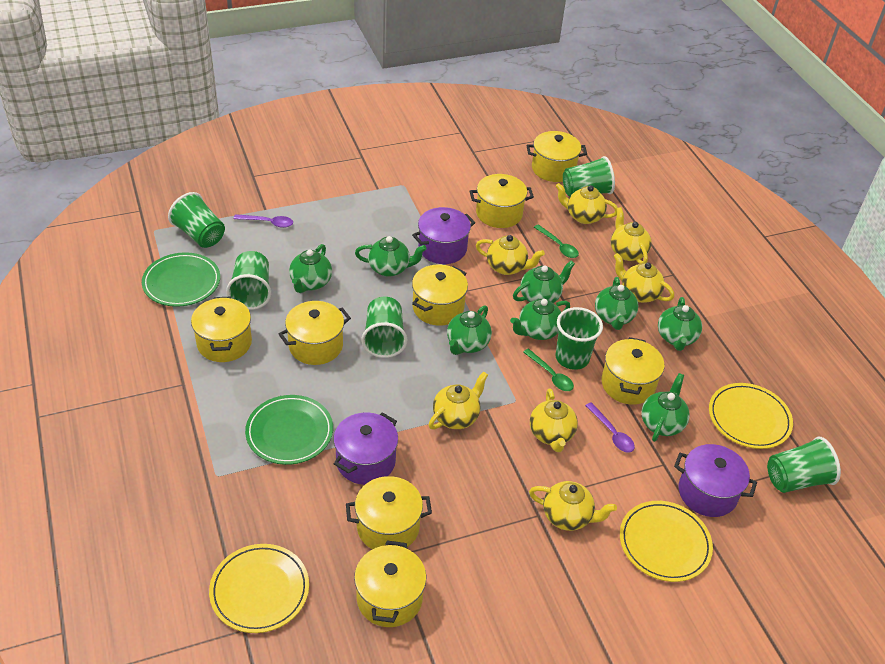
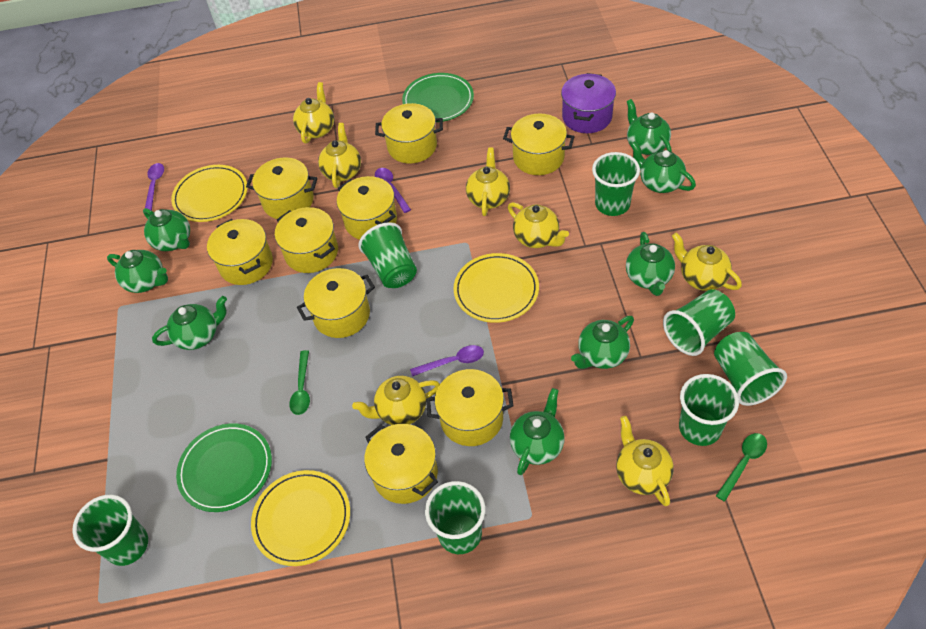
green cup: [168,192,225,248] [226,251,271,310] [361,297,407,358] [555,307,603,370] [563,156,615,196] [767,437,841,493] = 6 -> [72,495,148,566] [358,222,417,288] [425,481,485,554] [592,152,640,216] [663,289,735,356] [679,374,739,446] [714,332,787,406] = 7
purple pot: [333,412,398,485] [412,207,475,264] [674,444,757,517] = 3 -> [561,73,616,133] = 1
purple spoon: [234,214,293,228] [585,402,635,453] = 2 -> [145,163,164,211] [375,168,411,213] [410,345,484,376] = 3
yellow pot: [191,296,252,362] [278,301,351,365] [346,476,432,549] [354,540,426,627] [412,265,468,325] [470,174,534,228] [526,131,587,182] [601,337,664,405] = 8 -> [207,219,273,285] [246,157,317,219] [275,207,338,273] [297,268,375,338] [337,176,397,240] [364,424,438,504] [375,103,443,163] [426,369,514,446] [503,114,575,175] = 9

